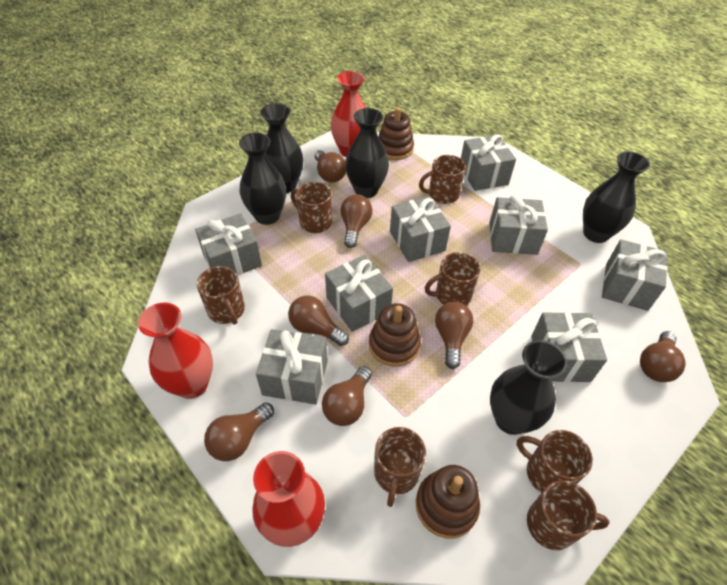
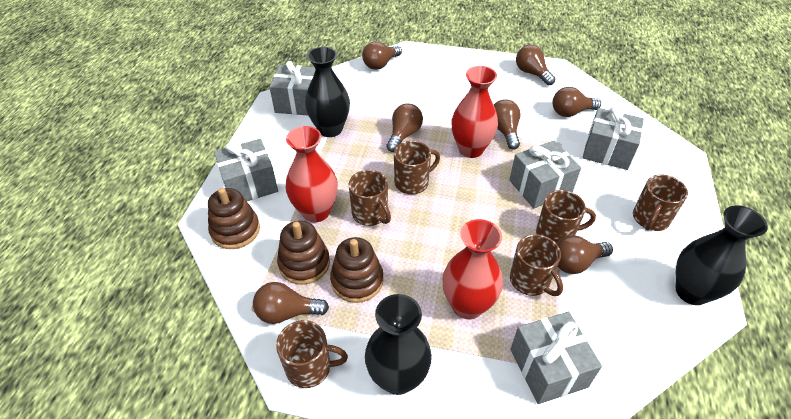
black vase: [239,133,286,225] [260,103,304,193] [345,108,389,198] [490,340,567,435] [583,152,650,243] = 5 -> [305,47,350,137] [365,294,432,395] [676,205,768,305] = 3
brown mug: [197,266,245,325] [291,182,332,233] [374,427,426,507] [419,155,466,204] [425,252,480,305] [517,430,593,493] [527,480,609,550] = 7 -> [276,320,348,388] [349,170,391,226] [394,141,440,194] [510,234,563,296] [536,190,596,243] [633,175,688,231] = 6
grey gift: [195,213,262,276] [256,329,328,405] [325,255,393,332] [390,196,451,262] [461,134,516,191] [489,195,548,255] [531,312,607,382] [602,239,668,311] = 8 -> [214,139,278,201] [269,61,316,115] [509,141,581,208] [510,312,602,404] [582,107,644,170] = 5

